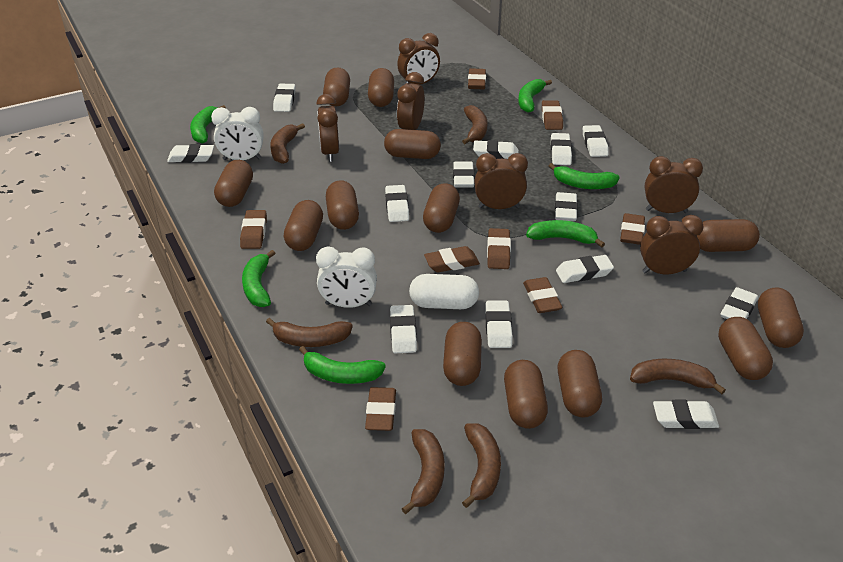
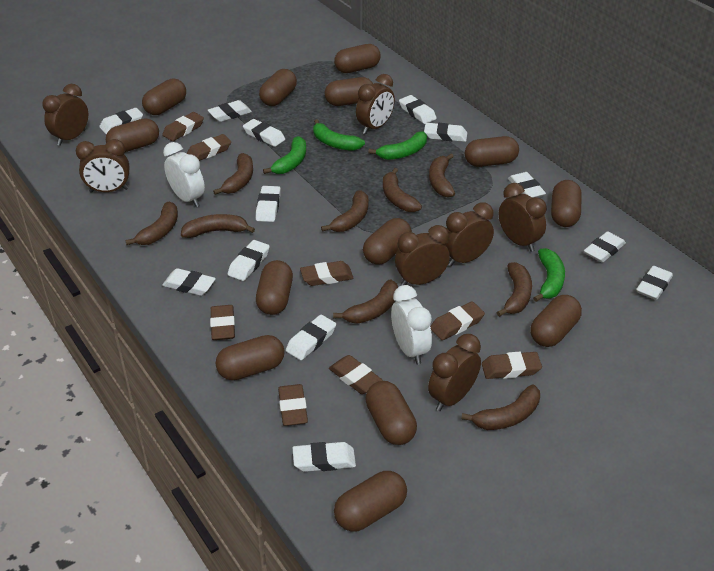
brown banana: [266,318,353,347] [270,123,305,164] [402,429,445,514] [462,105,487,144] [462,423,501,508] [630,359,726,394] = 6 -> [125,202,178,245] [181,214,255,238] [213,153,253,195] [321,190,368,232] [333,279,398,324] [383,168,422,212] [429,154,455,197] [461,385,540,430] [497,262,532,317] = 9
brown clock: [316,94,339,162] [397,33,440,85] [397,72,425,130] [474,153,528,209] [640,215,703,275] [645,156,703,213] = 6 -> [43,84,88,146] [76,139,130,193] [356,74,395,134] [395,225,450,285] [428,334,481,411] [445,203,494,266] [499,183,547,252] = 7
green banana: [190,105,226,144] [242,250,275,307] [299,346,386,384] [518,79,552,112] [526,220,605,248] [549,163,620,189] = 6 -> [263,136,306,174] [313,119,365,151] [368,131,427,160] [533,248,565,302] = 4
white capsule: [409,274,479,309] = 1 -> none = 0

